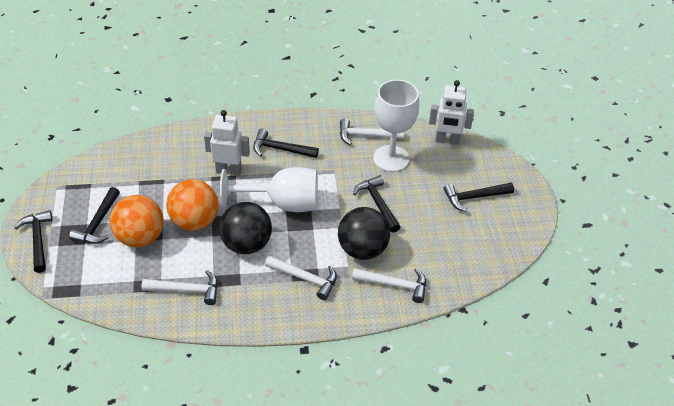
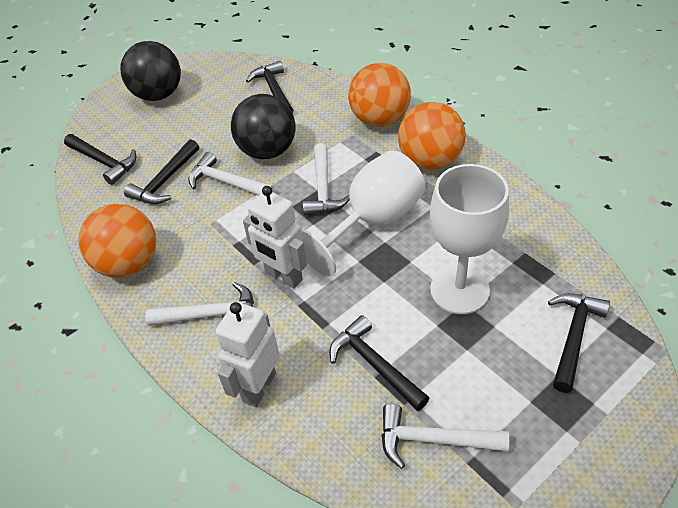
orange ball: [110,195,164,247] [166,179,219,231] = 2 -> [78,204,156,278] [348,63,411,127] [398,102,466,170] = 3

